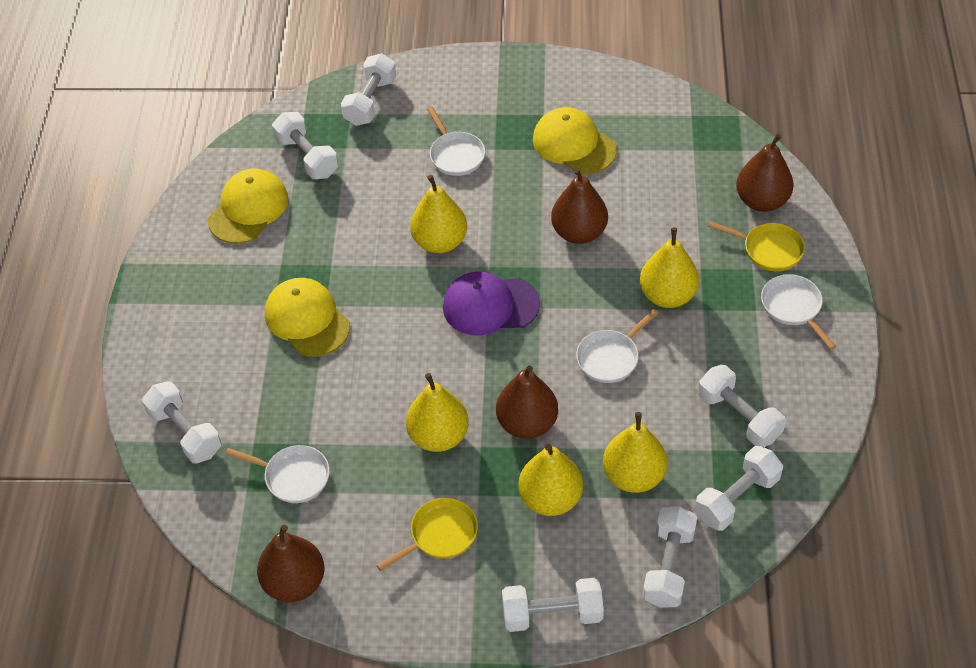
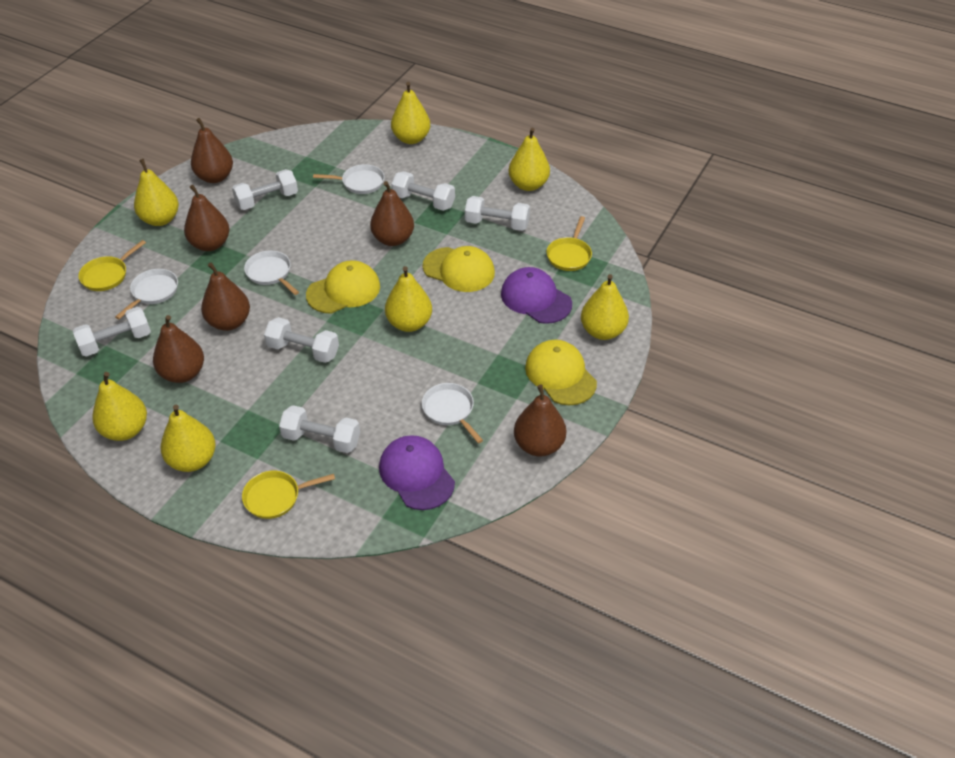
brown pear: [257,525,324,602] [496,366,558,439] [551,168,608,244] [736,134,794,212] = 4 -> [153,315,204,383] [184,185,230,251] [191,118,233,183] [201,262,250,331] [370,181,414,246] [514,385,566,457] = 6
purple cap: [443,272,540,336] = 1 -> [379,435,455,510] [501,267,572,324] = 2
white dumbbell: [142,381,222,463] [272,112,338,179] [341,53,396,126] [502,578,604,632] [642,506,697,608] [695,446,783,531] [698,365,786,447] = 7 -> [73,307,151,357] [232,169,298,210] [264,317,339,363] [279,405,360,453] [391,171,455,211] [465,196,530,231] = 6
yellow pan: [377,498,478,571] [708,221,805,271] = 2 -> [78,240,146,291] [242,471,335,519] [546,216,592,271] = 3
yellow pear: [406,373,469,452] [410,175,467,253] [518,444,583,516] [603,412,667,493] [640,227,699,308] = 5 -> [92,372,147,441] [134,159,179,226] [160,405,216,472] [385,266,432,332] [391,82,430,144] [508,128,550,191] [581,274,629,340] = 7

